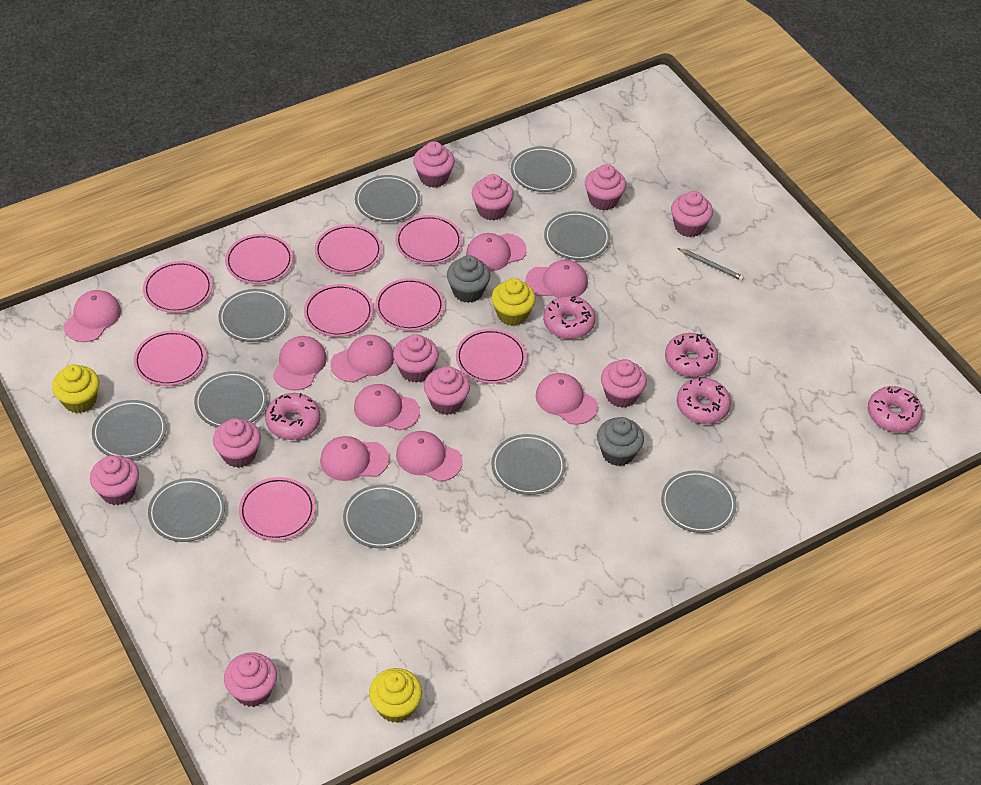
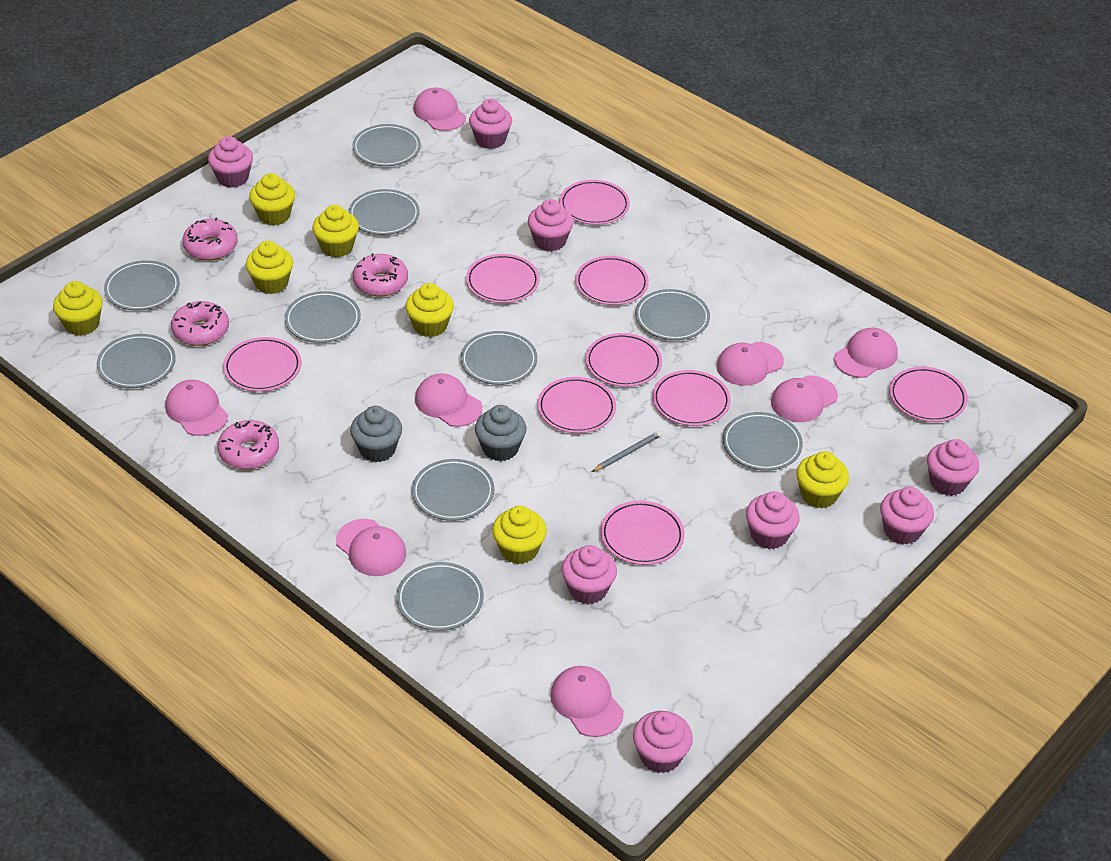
pink cap: [64,290,121,342] [273,336,327,391] [320,436,389,481] [331,335,394,382] [354,384,420,431] [396,431,462,482] [466,233,527,271] [525,260,588,298] [536,373,598,425] = 9 -> [165,380,228,436] [336,519,406,576] [413,87,466,131] [415,373,482,427] [550,666,624,737] [717,342,784,386] [771,376,838,422] [834,328,898,378] = 8
pink cupcake: [90,455,139,505] [213,418,261,468] [224,652,277,707] [393,334,439,383] [413,141,455,188] [424,366,470,415] [472,174,514,220] [585,164,626,211] [601,359,647,408] [671,191,713,237] = 10 -> [208,136,253,188] [469,99,512,149] [528,199,574,252] [562,545,617,604] [633,711,693,773] [746,491,800,549] [880,487,934,545] [927,439,979,496] = 8
pink donut: [265,393,320,440] [543,296,595,339] [665,333,718,377] [677,377,731,424] [868,386,923,432] = 5 -> [171,301,229,346] [182,218,238,260] [217,420,279,469] [353,253,408,297] = 4
yellow cupcake: [52,364,99,413] [369,668,422,723] [491,278,536,326] = 3 -> [53,281,103,336] [246,241,293,294] [249,173,295,226] [312,205,359,257] [405,283,454,337] [492,506,547,564] [796,451,849,508] = 7

